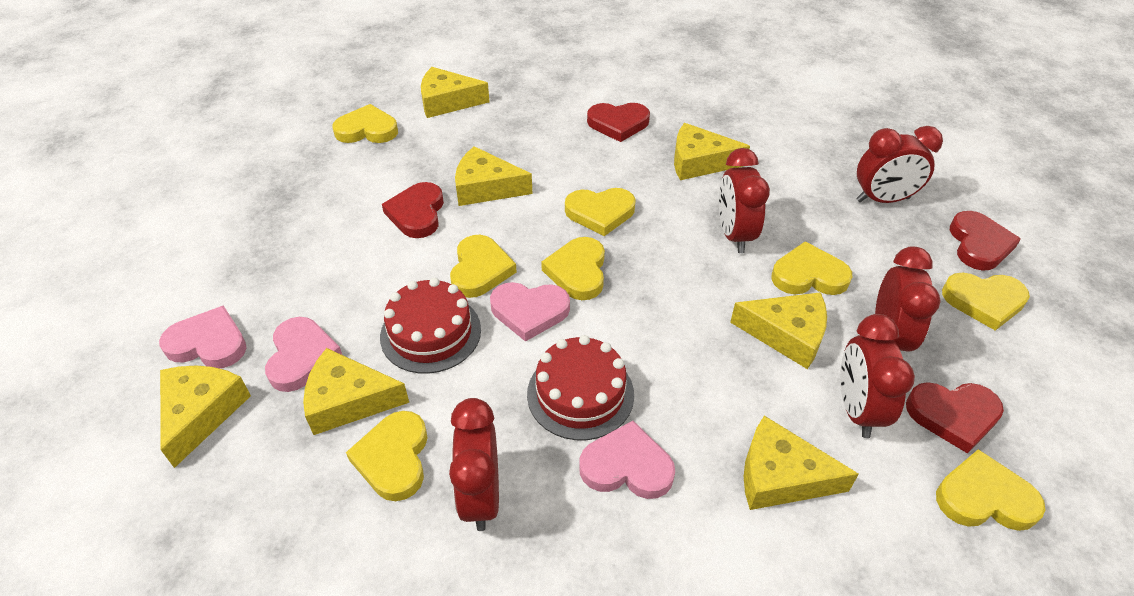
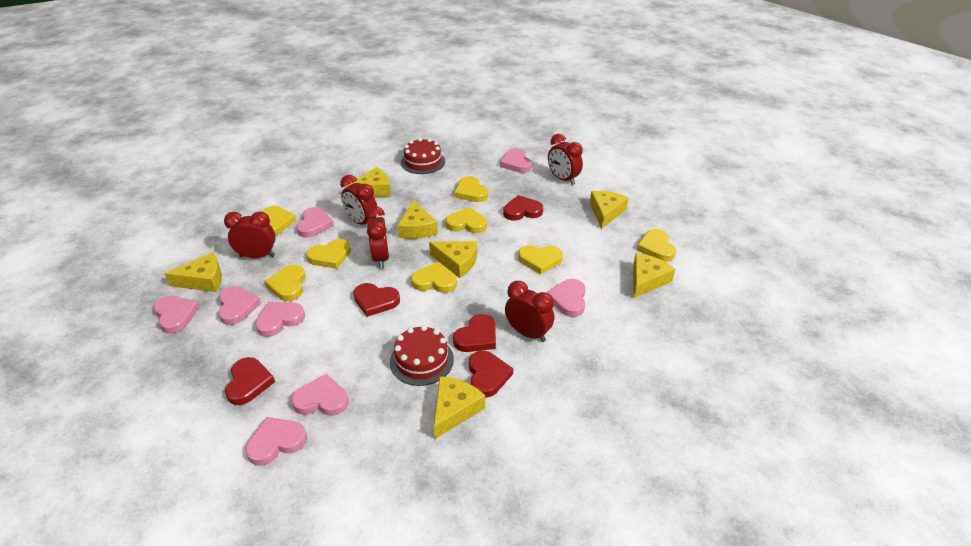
pink heart: [159,305,247,369] [265,317,342,392] [490,282,570,342] [579,421,675,499] = 4 -> [154,296,200,333] [218,286,261,325] [245,417,307,466] [255,302,305,337] [291,374,348,416] [296,207,334,238] [500,149,532,173] [546,279,586,317] = 8
red heart: [382,182,444,238] [587,103,650,142] [906,382,1004,454] [950,211,1021,271] = 4 -> [225,357,275,405] [353,283,400,317] [453,314,496,352] [469,351,513,398] [503,195,543,221] = 5

